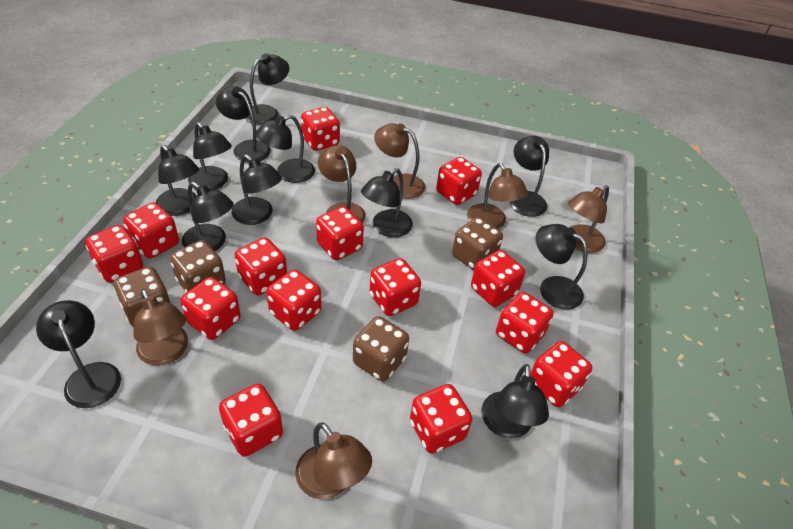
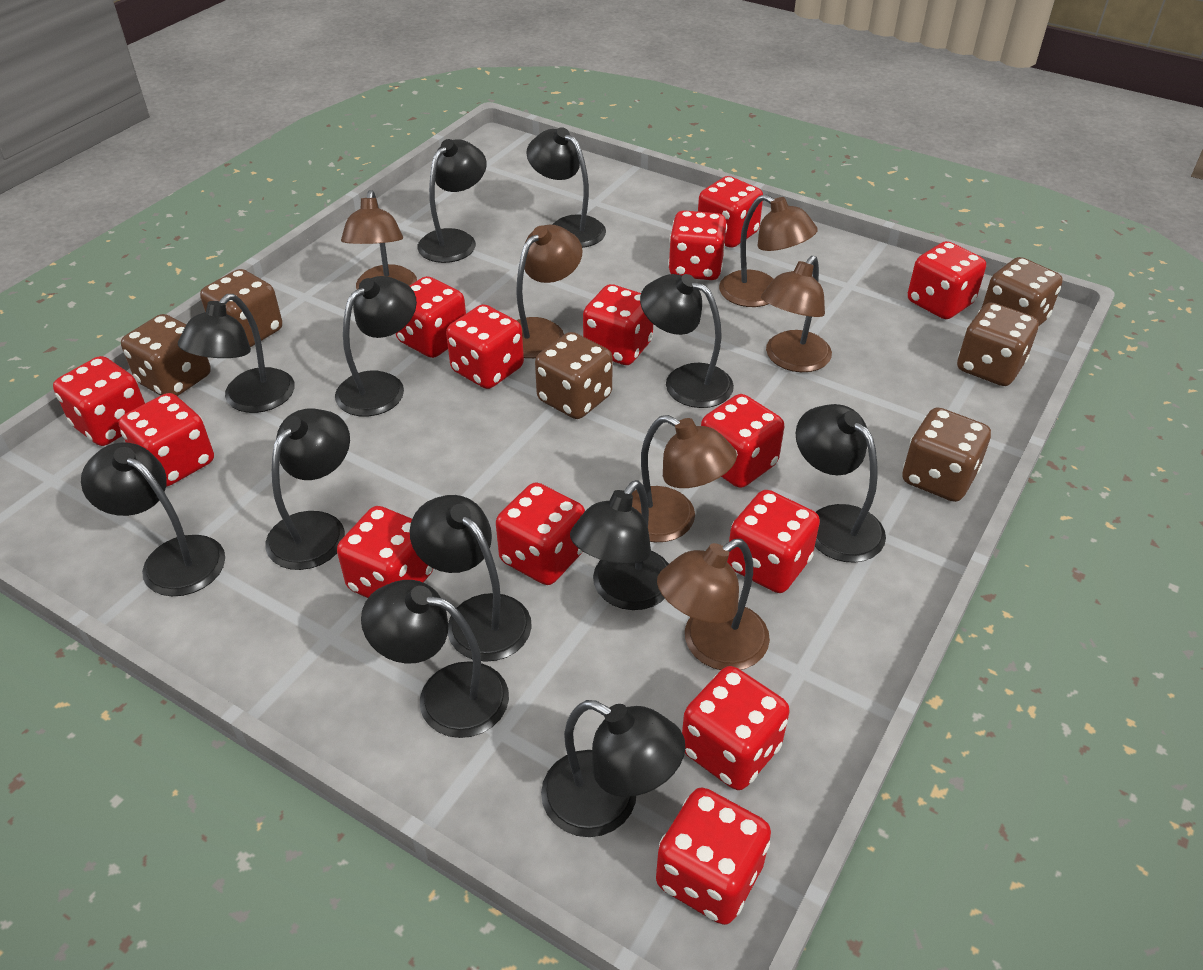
brown dice: [114,267,170,327] [170,240,226,293] [353,316,409,381] [452,217,503,270] = 4 -> [121,314,211,396] [200,269,282,347] [535,332,613,419] [902,407,991,502] [957,303,1039,386] [981,257,1063,327] = 6

